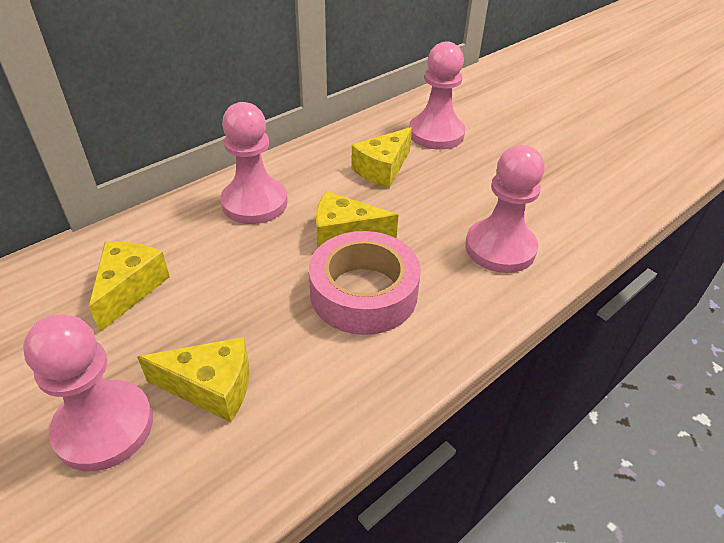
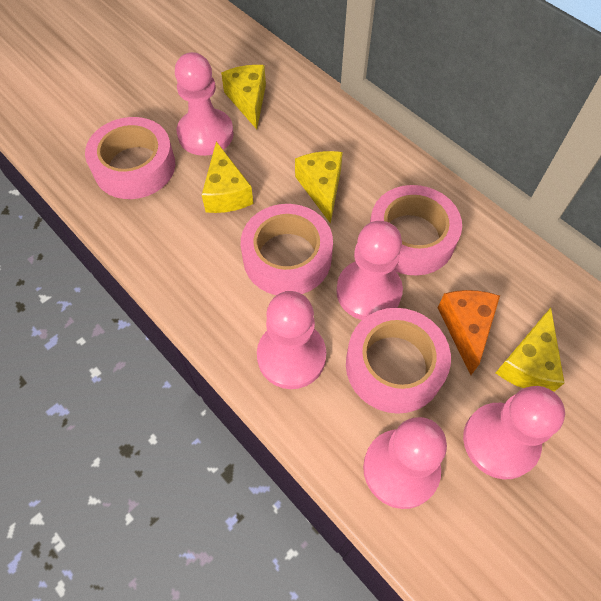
orange cheese: none = 0 -> [438,290,500,375] = 1
pink pawn: [23,314,153,471] [220,102,288,224] [409,41,465,150] [465,145,545,273] = 4 -> [175,52,234,156] [257,291,326,389] [336,221,403,320] [363,417,447,509] [463,386,565,479] = 5
pink tape: [309,231,421,335] = 1 -> [85,117,175,199] [241,204,333,295] [346,308,451,414] [370,185,462,275] = 4

